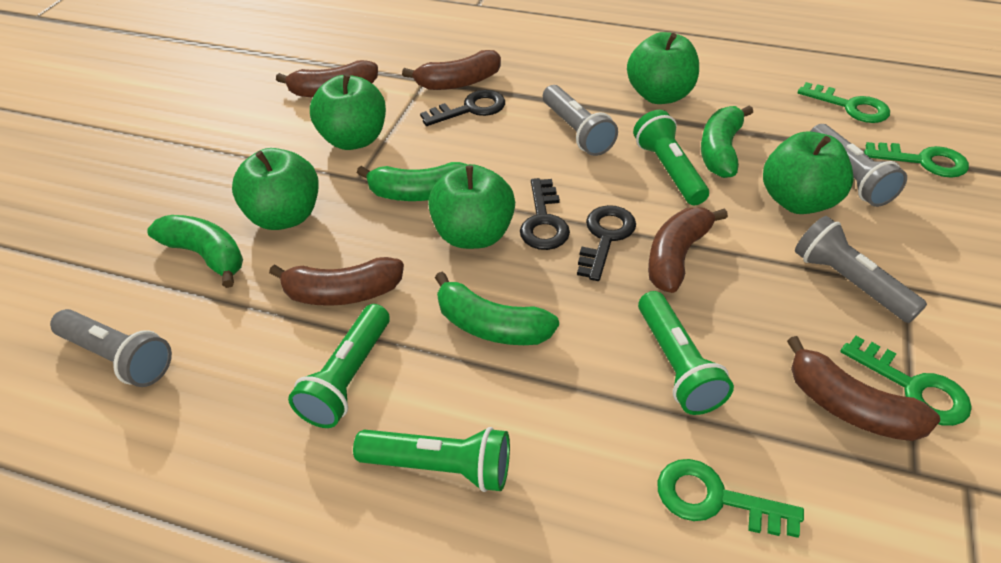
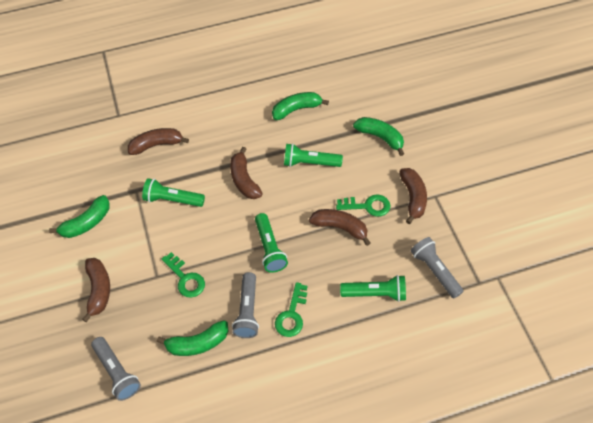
black key: [420,90,505,126] [520,178,570,250] [577,205,636,281] = 3 -> none = 0
green apple: [232,148,319,230] [310,74,386,150] [428,164,515,249] [627,32,699,104] [763,131,854,214] = 5 -> none = 0
green key: [657,459,804,538] [798,82,890,123] [840,336,972,426] [864,142,969,178] = 4 -> [162,252,205,298] [275,282,308,337] [336,194,390,217] = 3
grey flashlight: [50,309,172,387] [543,85,618,156] [795,216,927,323] [810,124,907,207] = 4 -> [91,337,141,401] [232,272,259,338] [411,237,464,299] = 3

